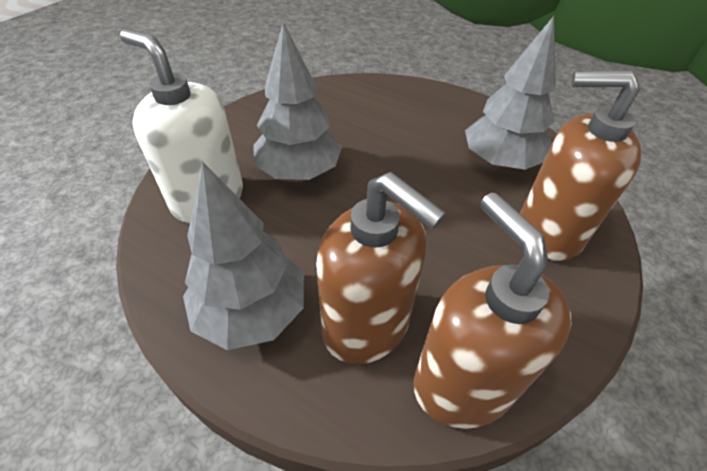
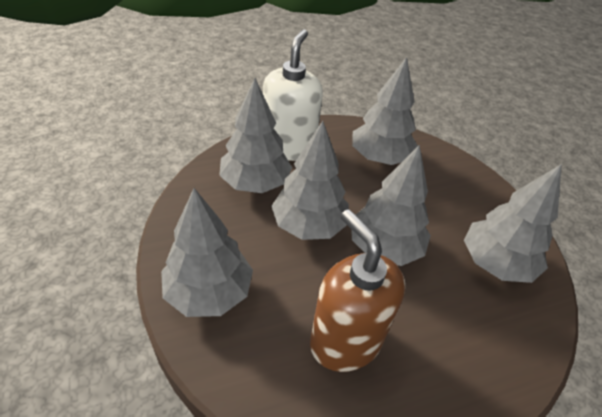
brown soap dispenser: [316,172,446,364] [413,193,571,429] [520,70,641,261] = 3 -> [310,209,405,372] = 1
grey tree: [183,161,304,350] [254,22,342,180] [465,16,556,170] = 3 -> [161,188,253,317] [219,78,292,193] [271,121,349,240] [351,145,431,266] [352,57,418,165] [464,164,562,283] = 6

